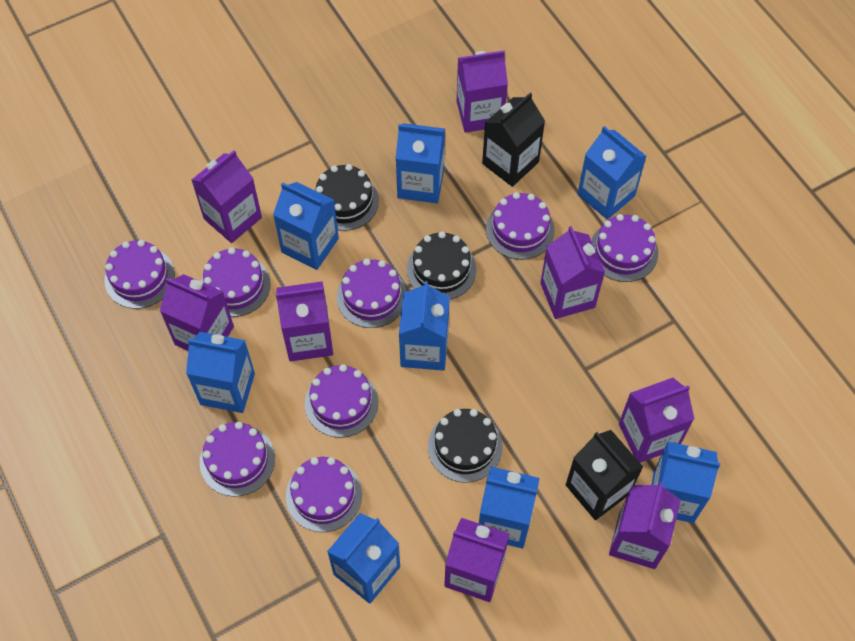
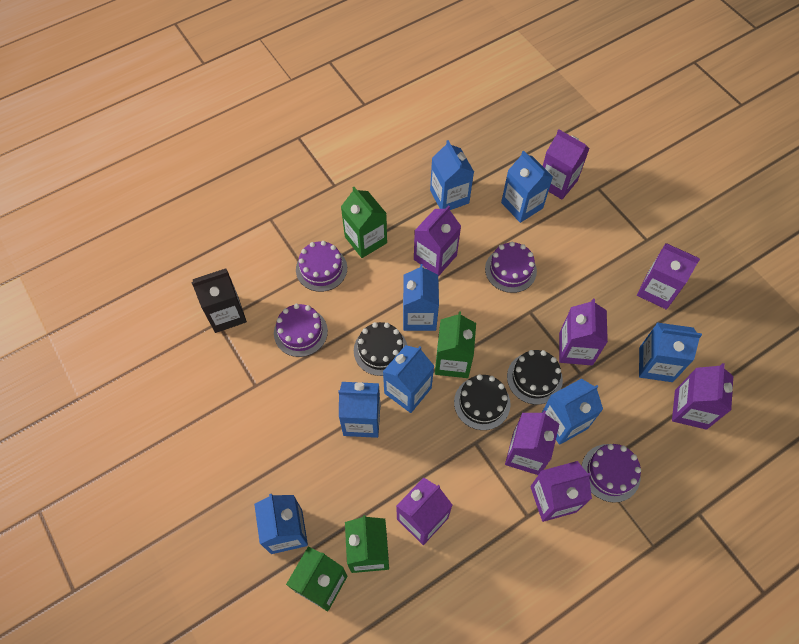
black carton: [482,93,545,187] [566,430,643,520] = 2 -> [191,269,247,333] = 1
green carton: none = 0 -> [286,547,347,611] [341,187,387,258] [345,515,389,573] [435,312,476,378] = 4
purple cake: [104,240,175,309] [200,422,275,497] [201,247,271,317] [286,457,362,532] [305,364,378,438] [337,259,407,328] [486,192,555,260] [591,214,658,282] = 8 -> [274,304,328,357] [296,241,347,292] [485,241,537,293] [582,444,641,503] = 4

